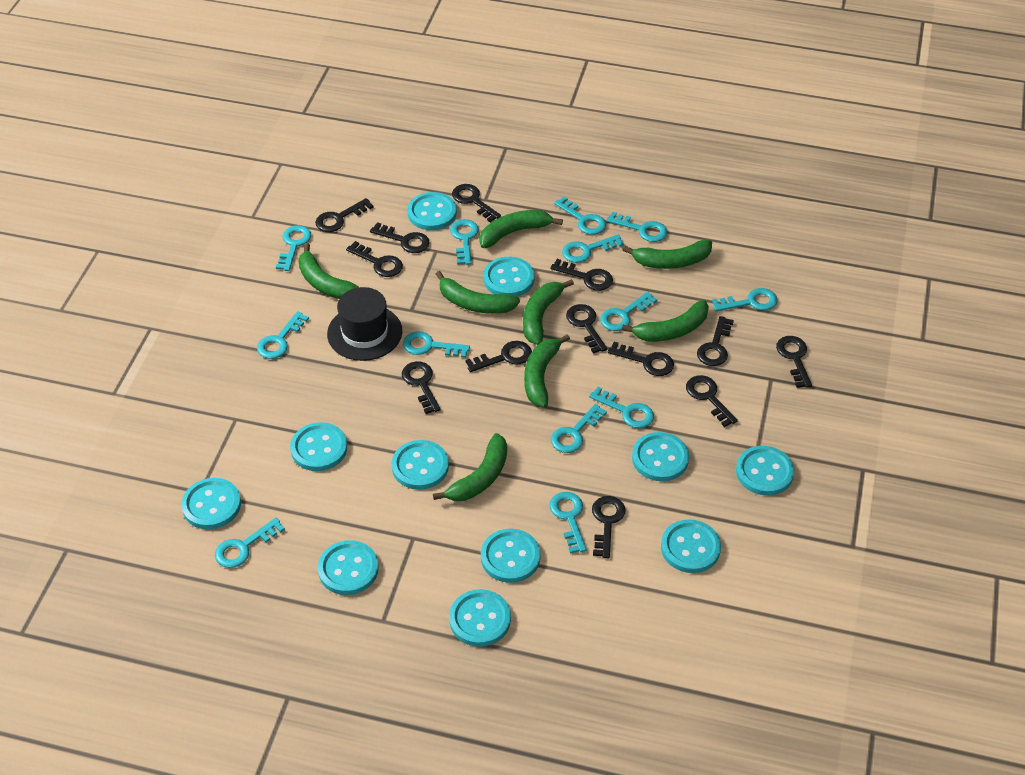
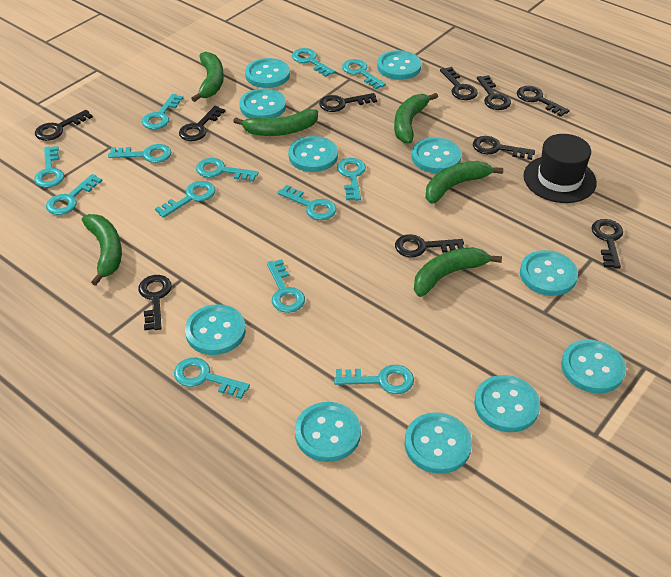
black key: [315,198,373,232] [346,241,403,277] [370,222,430,253] [402,361,441,414] [452,184,501,222] [465,341,532,372] [550,259,613,291] [566,304,607,354] [592,496,625,558] [608,342,674,376] [686,375,738,427] [697,316,734,366] [776,336,812,388] = 13 -> [35,110,93,141] [138,275,172,330] [179,106,225,141] [319,93,377,112] [395,234,464,258] [440,67,478,100] [473,136,535,160] [477,75,511,110] [517,86,570,117] [592,219,623,269] = 10
green banana: [299,243,358,299] [433,433,507,501] [436,271,520,314] [479,210,563,248] [523,279,574,345] [524,334,570,407] [622,300,709,342] [623,240,712,269] = 8 -> [82,214,122,286] [191,52,224,102] [233,109,318,136] [394,93,438,143] [414,247,502,297] [426,161,503,204] = 6

